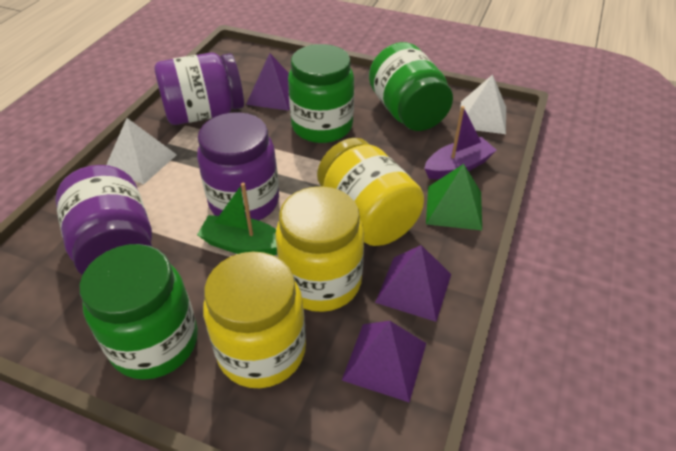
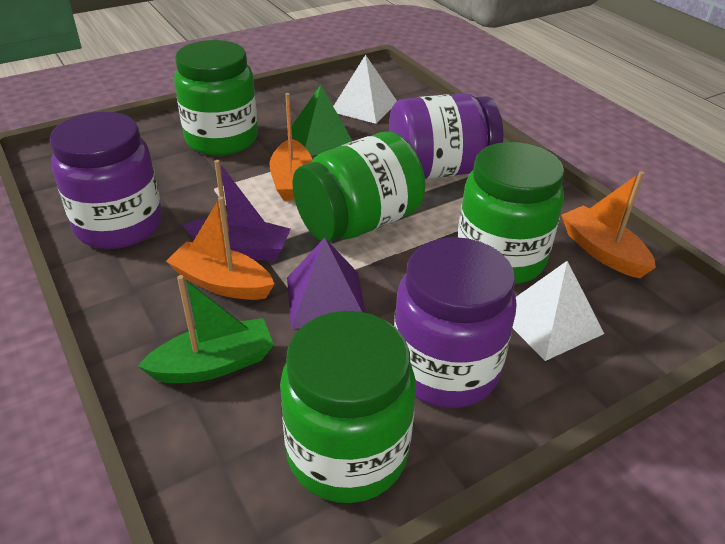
green jar: [80,244,198,380] [288,44,354,143] [369,42,453,131] = 3 -> [174,40,258,156] [280,311,416,503] [292,132,425,242] [457,142,564,284] = 4
orange boat: none = 0 -> [166,197,274,300] [269,93,312,201] [561,171,656,278] = 3
purple pyramid: [246,53,290,111] [342,321,426,402] [375,245,451,322] = 3 -> [287,238,366,329] = 1
yellow jar: [203,252,306,388] [275,186,364,312] [317,138,424,246] = 3 -> none = 0

